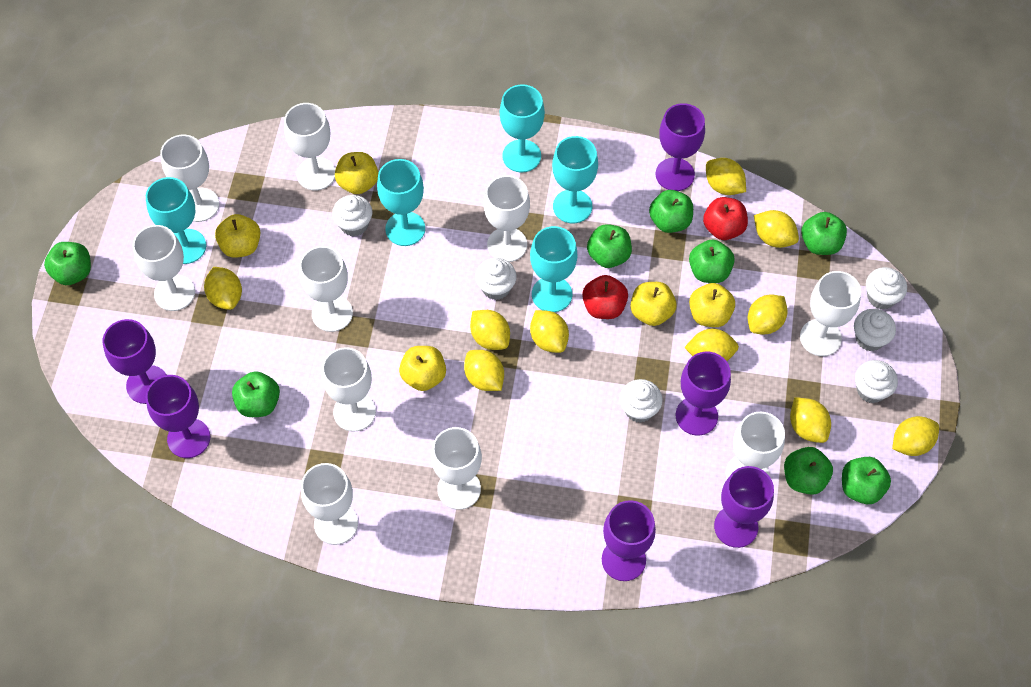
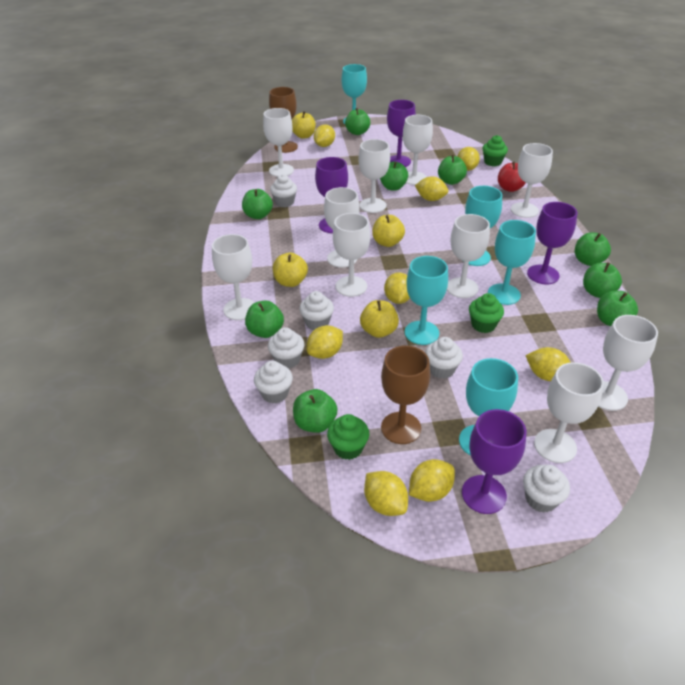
brown goblet: none = 0 -> [269,87,298,153] [381,345,430,444] = 2
green apple: [44,242,91,285] [232,371,280,417] [587,224,632,268] [649,190,693,233] [689,240,735,283] [784,447,833,495] [801,212,847,255] [842,457,891,504] = 8 -> [242,189,273,219] [245,300,284,338] [293,389,338,433] [345,108,370,135] [380,162,408,190] [438,155,467,185] [575,232,611,266] [583,263,622,298] [597,291,638,326] = 9
green cupcake: none = 0 -> [327,414,369,460] [469,293,504,333] [483,135,508,166] = 3
purple goblet: [103,319,166,404] [146,375,210,458] [602,500,656,581] [656,103,705,191] [676,352,731,436] [714,466,774,548] = 6 -> [315,157,348,233] [387,100,416,167] [462,409,526,514] [527,202,577,284] = 4
red apple: [582,275,628,319] [703,197,748,240] = 2 -> [498,162,526,192] = 1
yellow apple: [215,214,260,258] [335,152,379,194] [399,346,446,391] [631,282,676,326] [689,283,735,327] = 5 -> [273,252,308,287] [292,111,316,139] [360,300,399,338] [372,215,405,247] = 4
yellow lemon: [204,267,242,310] [464,350,504,391] [470,310,510,350] [530,310,569,353] [684,328,739,361] [706,158,746,195] [748,294,787,334] [754,210,799,248] [790,397,831,443] [892,416,939,456] = 10 -> [307,325,343,359] [314,125,335,147] [364,471,408,516] [384,272,410,304] [409,459,455,502] [415,176,448,201] [457,147,480,171] [525,347,571,381] = 8

